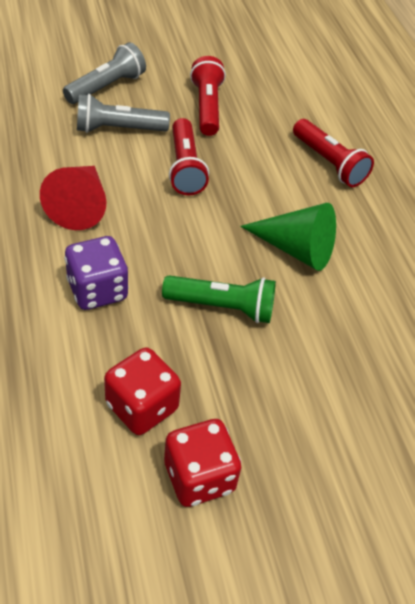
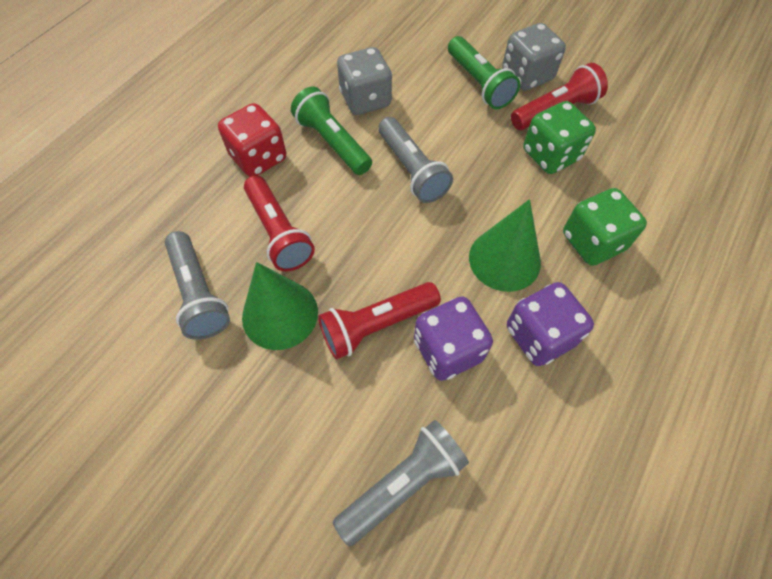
green cone: [240,203,336,271] = 1 -> [242,262,318,350] [469,199,541,292] = 2
green dice: none = 0 -> [523,101,596,174] [563,188,647,266] = 2
green flashlight: [162,275,276,323] = 1 -> [291,87,372,175] [448,36,520,109] = 2
grey dice: none = 0 -> [337,47,392,115] [502,23,566,90] = 2
grey flashlight: [63,42,146,104] [77,94,170,133] = 2 -> [165,231,230,340] [333,420,469,546] [378,117,453,203] = 3
purple dice: [64,236,129,310] = 1 -> [414,296,493,381] [507,282,594,366] = 2
red cone: [40,166,106,230] = 1 -> none = 0
red dice: [104,347,181,435] [164,419,241,507] = 2 -> [218,103,286,177] = 1

